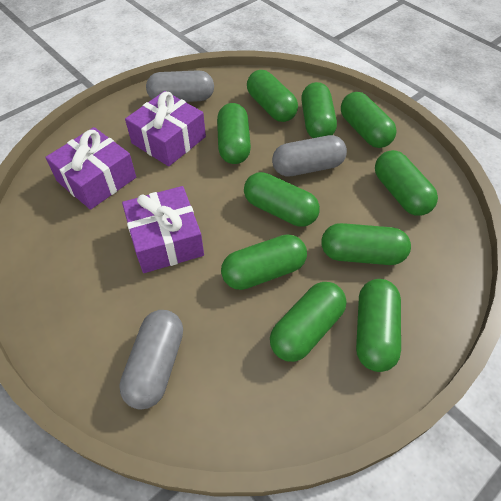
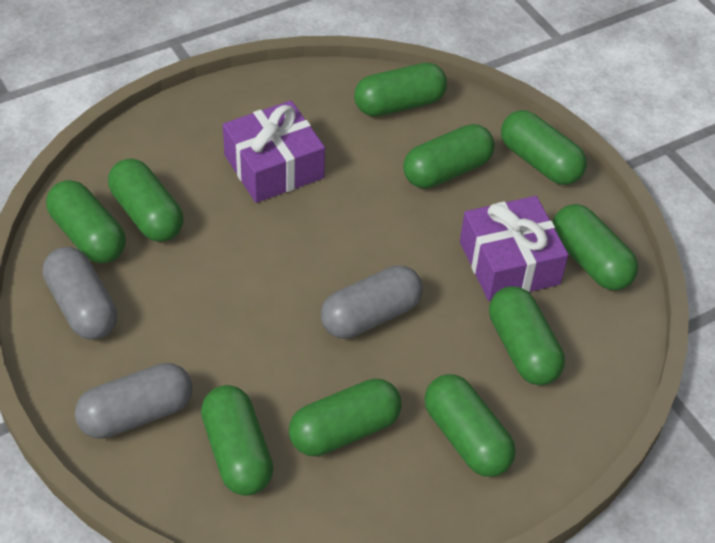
purple gift: [45,127,136,210] [122,186,204,273] [125,91,206,166] = 3 -> [223,101,325,203] [460,196,568,301] = 2

